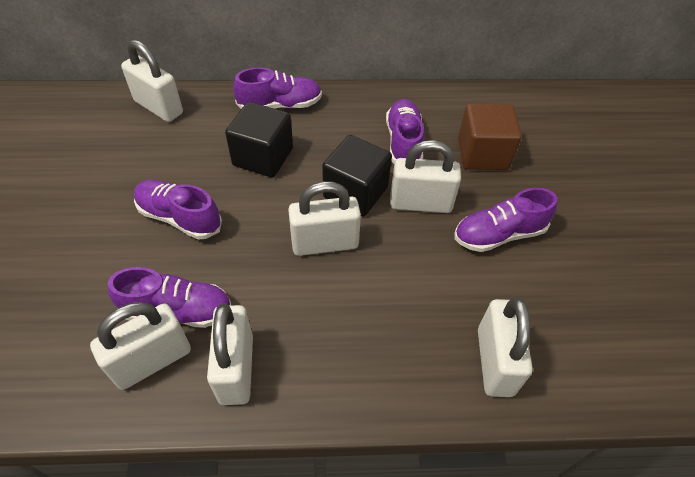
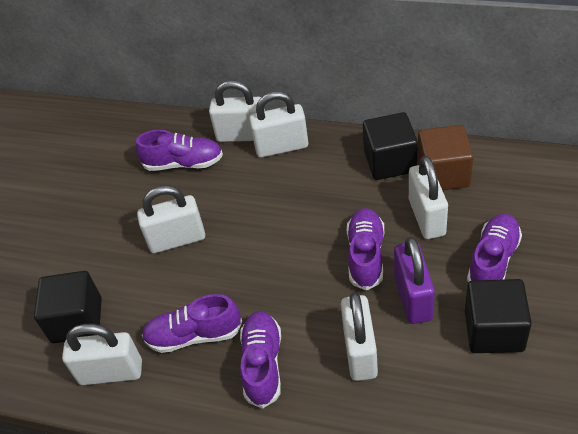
black cube: [225,102,293,178] [322,135,392,217] = 2 -> [34,271,102,343] [363,112,418,180] [465,279,532,353] = 3
purple padlock: none = 0 -> [394,237,435,324] = 1

